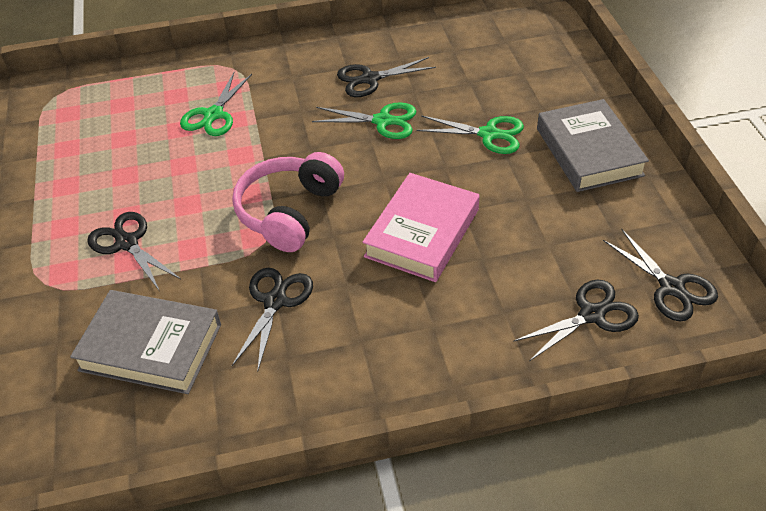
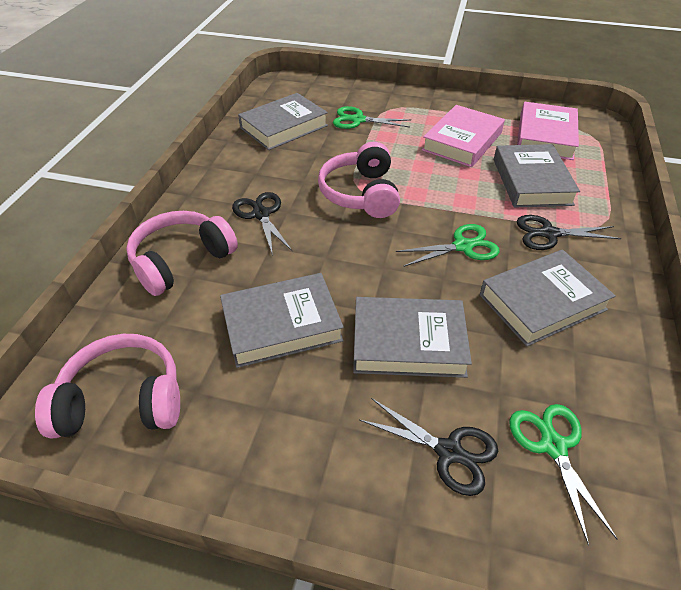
black scissors: [87,212,181,290] [232,268,313,372] [337,57,436,97] [513,280,639,361] [603,229,718,321] = 5 -> [232,192,292,256] [359,398,498,496] [516,215,621,250] = 3
grey book: [70,290,221,394] [537,99,649,192] = 2 -> [220,273,344,368] [238,93,328,150] [353,297,472,378] [480,249,616,346] [494,144,580,208] = 5
pink book: [363,173,479,282] = 1 -> [422,105,505,167] [517,102,579,160] = 2
pink headphones: [232,152,344,252] = 1 -> [35,334,180,439] [126,211,238,296] [318,142,400,218] = 3

